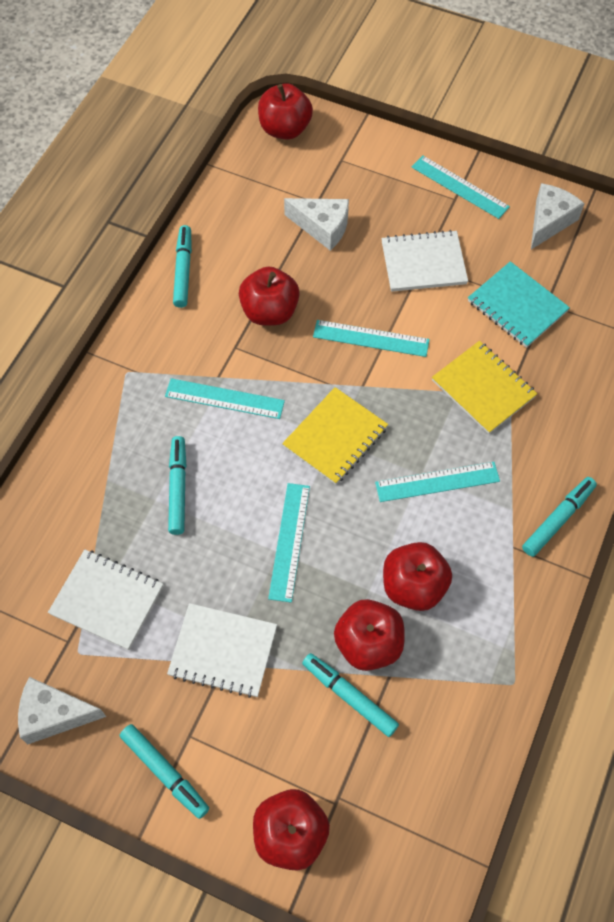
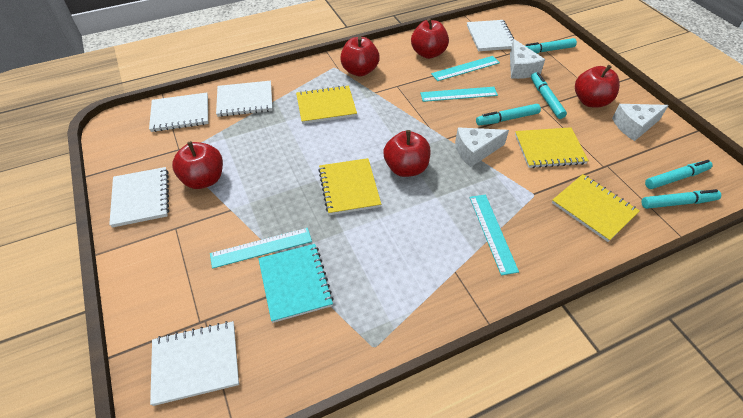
turquoise ruler: [165,378,285,419] [268,483,310,603] [313,320,430,357] [375,462,500,502] [412,155,510,219] = 5 -> [210,228,312,269] [420,87,498,102] [431,56,500,81] [470,195,519,276] = 4
white notebook: [48,549,163,650] [167,603,277,698] [381,230,468,292] = 3 -> [109,167,169,228] [149,93,208,132] [150,321,239,406] [216,81,273,117] [467,20,514,51] = 5
yellow notebook: [282,387,388,485] [432,341,537,434] = 2 -> [296,85,357,124] [318,158,381,215] [515,127,589,168] [552,174,640,242] = 4

